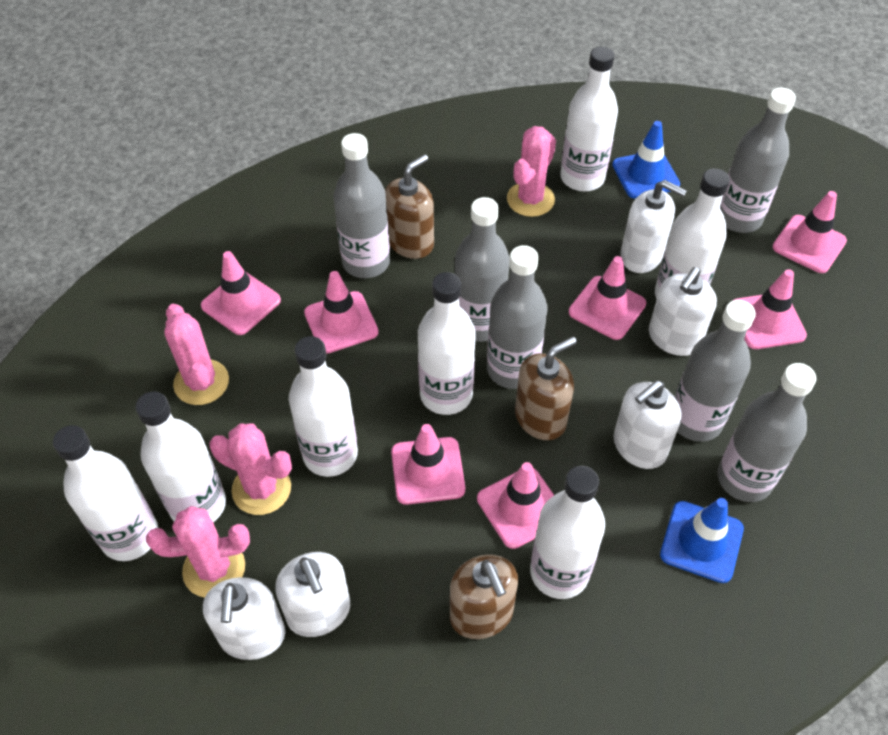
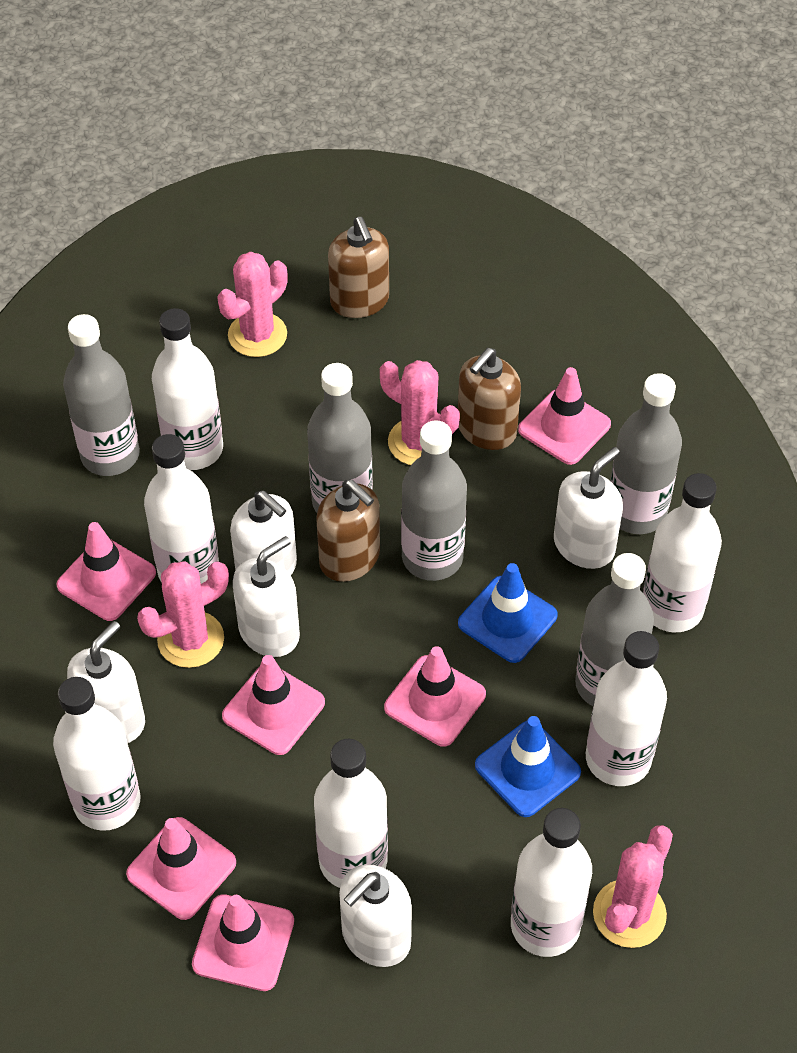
grey bottle: [333,133,390,278] [455,197,510,342] [487,245,548,389] [675,300,756,442] [717,363,816,502] [720,88,796,233] = 6 -> [63,314,140,476] [307,363,373,513] [401,420,467,581] [575,553,654,707] [610,373,682,534] = 5
pink traffic cone: [201,251,281,335] [304,271,379,354] [391,424,465,505] [477,462,554,549] [569,256,646,340] [732,269,807,349] [772,191,847,273] = 7 -> [57,522,156,621] [126,817,236,920] [192,894,294,991] [222,655,325,755] [384,646,486,747] [518,367,611,465] = 6

